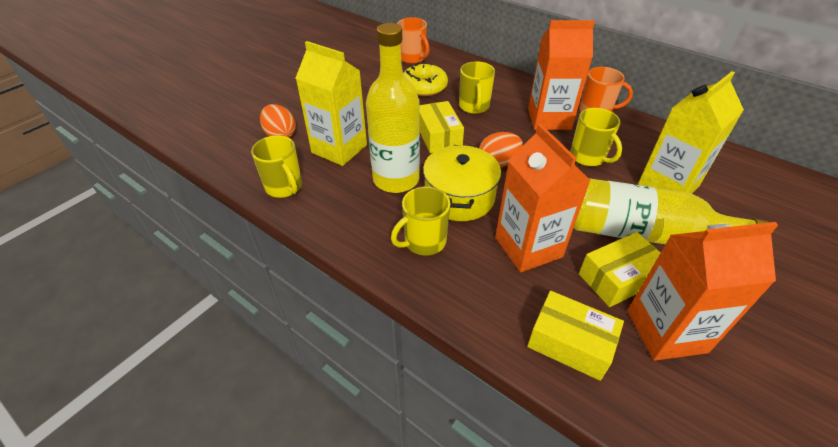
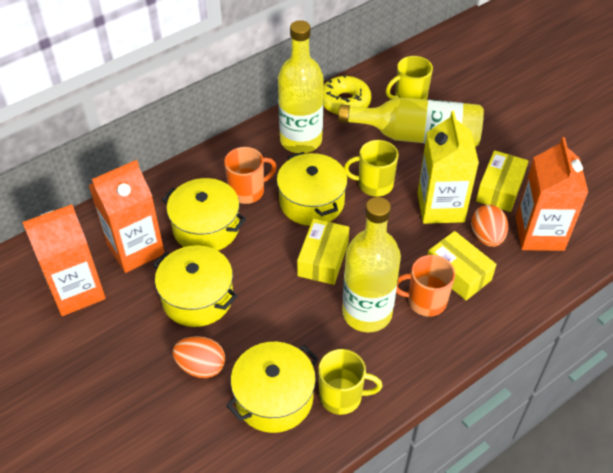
yellow bottle: [366,23,420,193] [574,178,769,244] = 2 -> [278,20,324,153] [338,97,484,148] [342,197,401,332] = 3
yellow carton: [296,41,367,166] [638,71,744,193] = 2 -> [418,111,479,224] = 1
yellow mug: [251,135,302,198] [391,186,450,256] [459,61,495,114] [570,108,622,166] = 4 -> [318,349,382,415] [344,140,398,197] [386,56,433,100] = 3
yellow pot: [423,145,501,221] = 1 -> [153,245,238,327] [162,178,246,250] [226,342,318,433] [277,152,348,226] = 4

